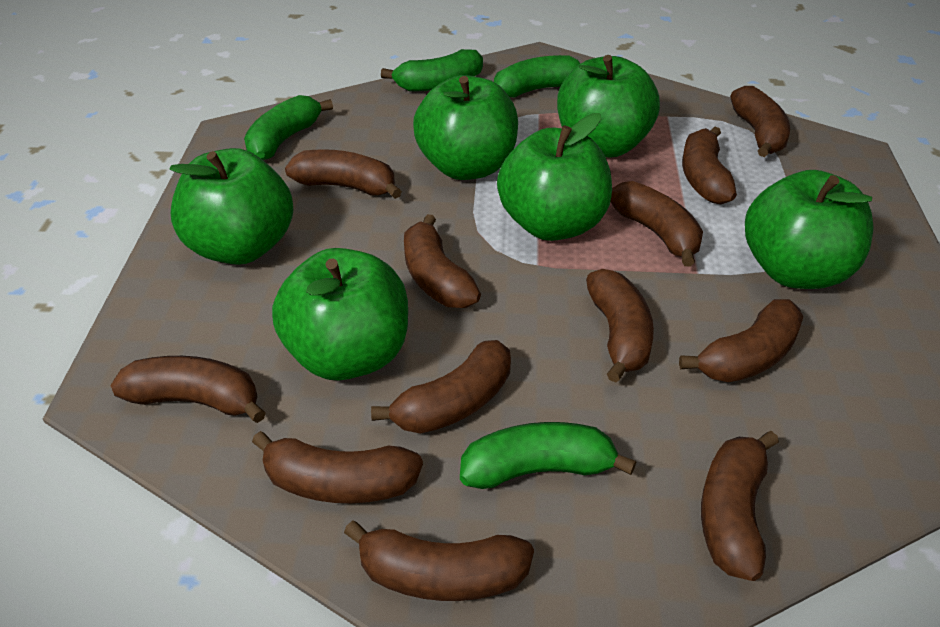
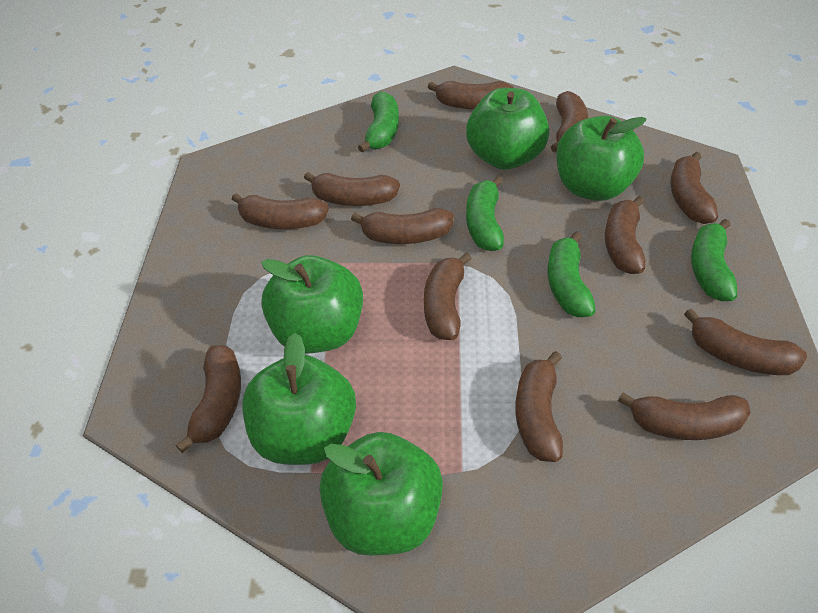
green apple: [169,148,293,265] [272,248,408,381] [413,75,518,180] [497,113,612,241] [557,55,660,158] [745,170,874,289] = 6 -> [242,333,356,465] [261,255,363,354] [319,432,443,556] [466,88,549,170] [556,116,647,201] = 5

